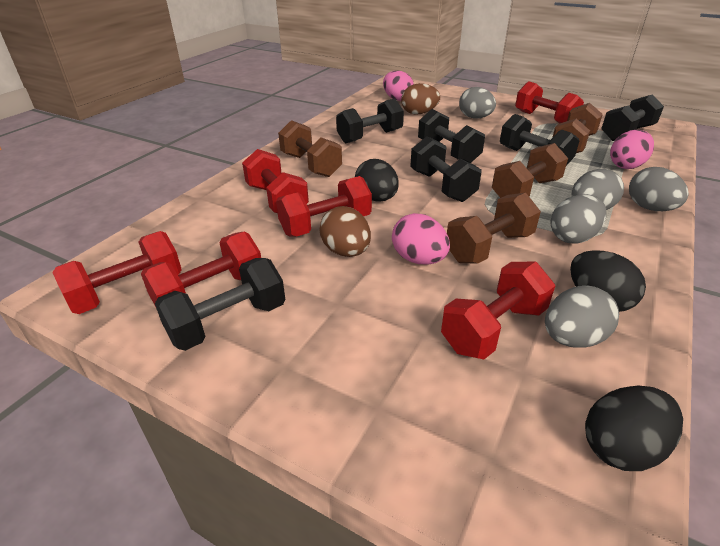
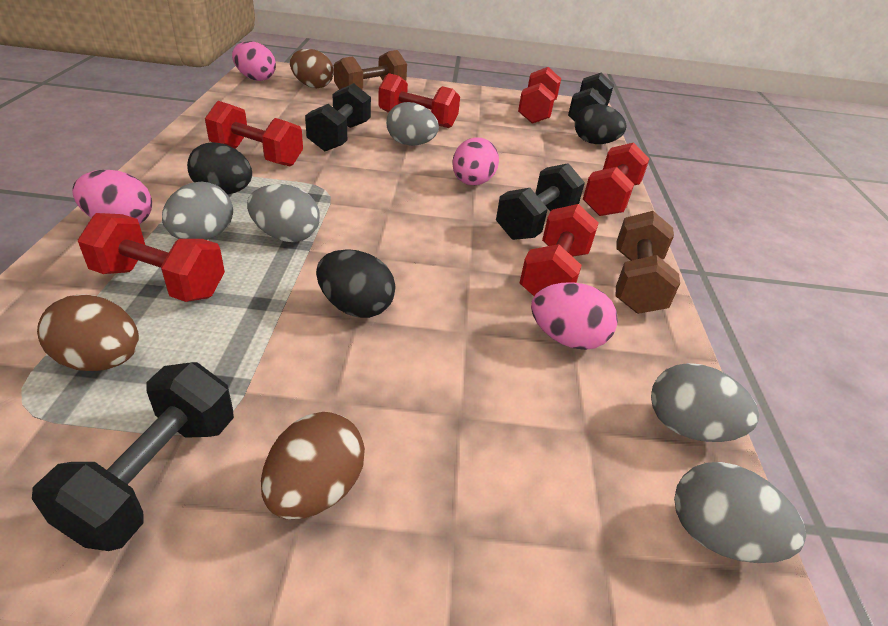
black dumbbell: [155,258,285,351] [336,98,404,143] [410,136,482,202] [418,109,485,163] [500,114,579,166] [601,94,664,141] = 6 -> [32,362,234,551] [305,83,371,151] [496,163,585,240] [568,73,614,121] = 4
brown dumbbell: [278,120,342,177] [447,193,541,264] [492,143,568,198] [552,103,603,153] = 4 -> [334,50,407,90] [616,211,680,314] = 2
brown egg: [319,206,371,257] [401,83,440,115] = 2 -> [37,295,139,371] [261,412,365,519] [290,49,334,88] = 3
pink egg: [383,71,414,101] [392,213,450,265] [610,130,654,169] = 3 -> [72,170,152,224] [232,41,276,81] [452,137,499,185] [531,282,618,350] = 4

